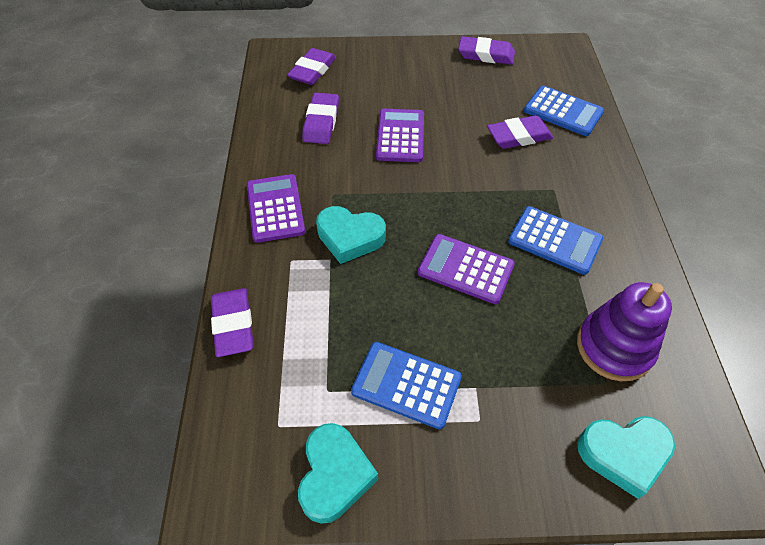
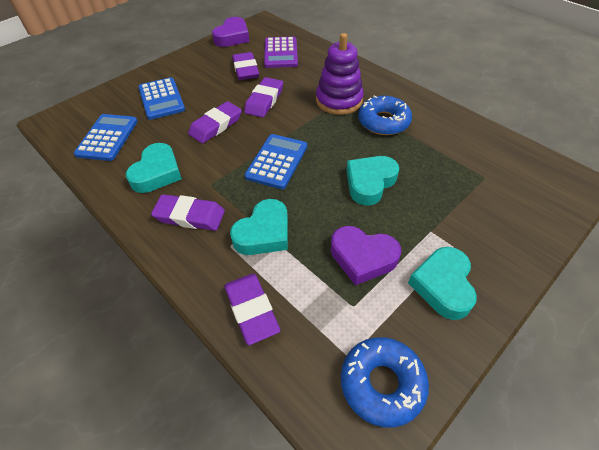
blue donut: none = 0 -> [341,337,429,428] [358,95,412,135] = 2
purple calculator: [247,174,305,243] [376,109,424,162] [418,234,515,304] = 3 -> [264,36,298,68] = 1
purple heart: none = 0 -> [212,17,250,47] [331,226,401,285] = 2
turquoise heart: [298,423,378,524] [316,206,386,264] [578,416,675,499] = 3 -> [126,143,182,193] [230,199,288,255] [346,156,399,205] [408,247,477,320] = 4

